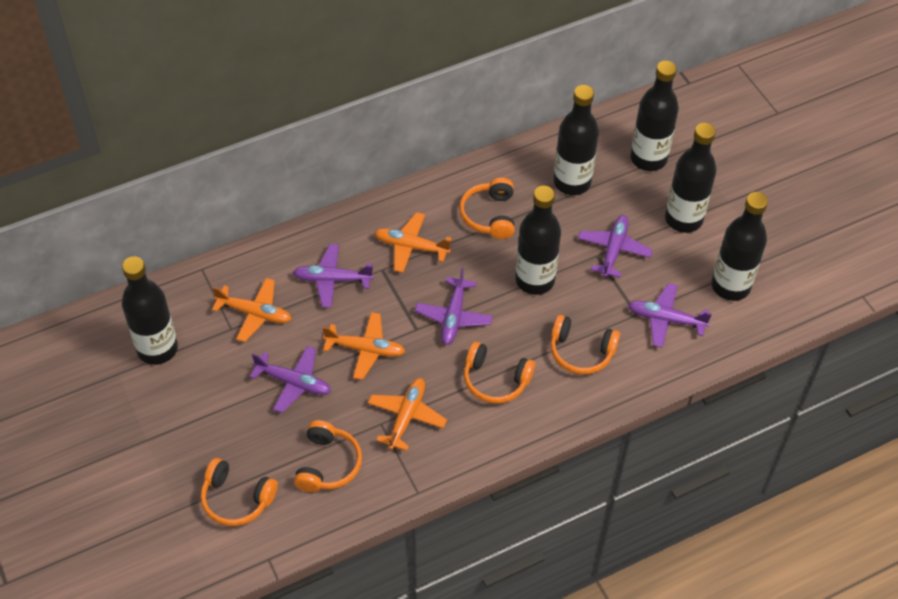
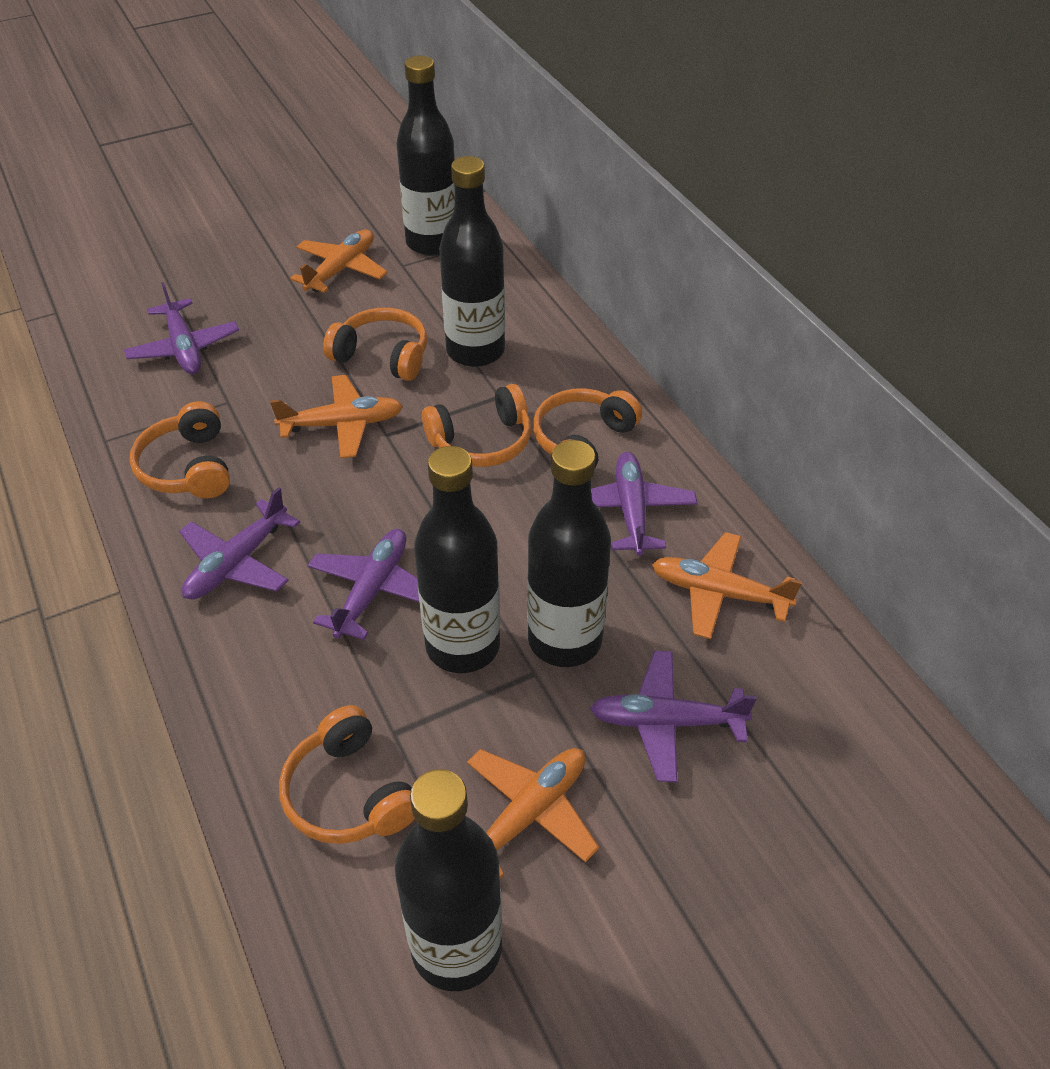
black bottle: [122,256,178,365] [515,186,561,295] [553,85,599,195] [630,61,679,171] [665,123,717,233] [711,192,768,301] = 6 -> [395,769,502,991] [396,56,455,256] [414,446,500,673] [439,156,505,367] [527,440,611,667] = 5

